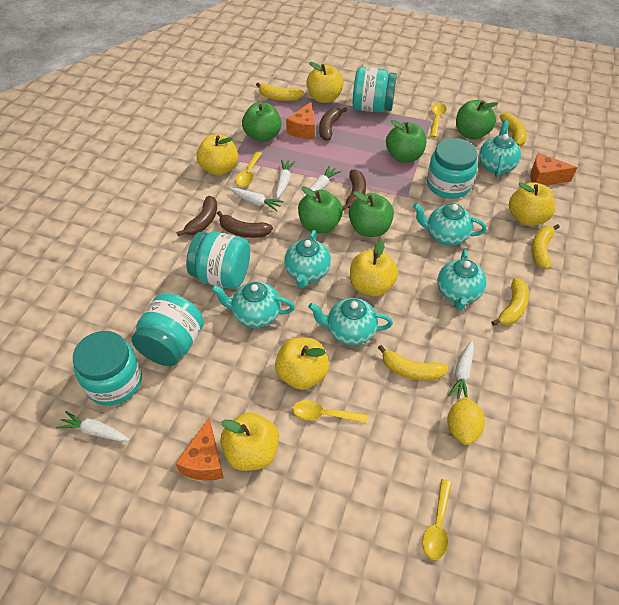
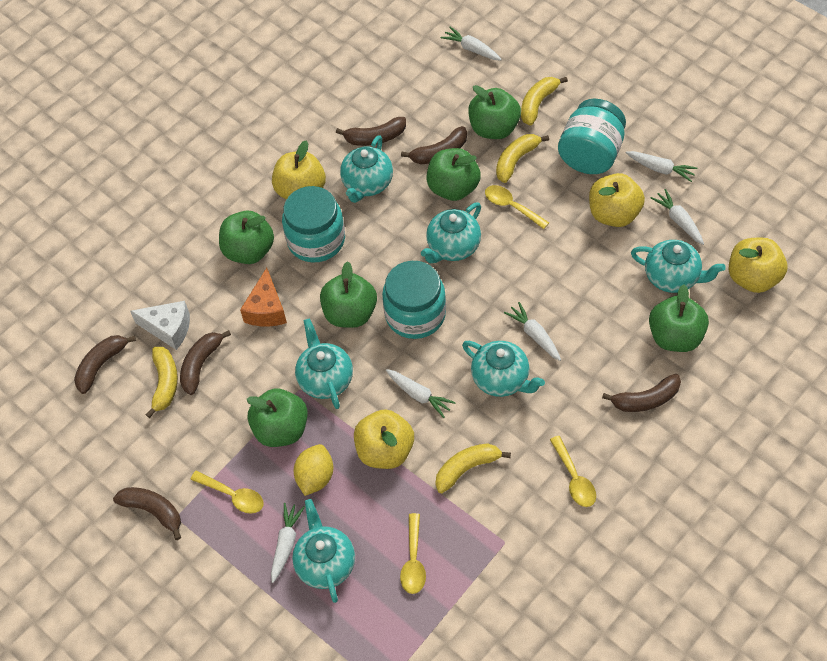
brown banana: [177,196,217,236] [217,211,273,238] [319,107,347,141] [342,169,366,211] = 4 -> [74,335,136,394] [113,487,181,540] [180,330,231,395] [336,117,406,146] [401,126,467,164] [602,374,681,412] = 6
green apple: [242,102,282,142] [298,186,343,233] [349,191,394,237] [386,120,426,163] [456,100,499,140] = 5 -> [219,211,274,264] [247,389,308,447] [320,261,377,328] [426,148,481,201] [468,85,521,139] [649,284,709,352] = 6
orange cheese: [176,418,224,481] [286,102,315,139] [530,153,577,186] = 3 -> [240,268,287,327] = 1
turquoise jar: [73,331,142,406] [132,293,204,366] [186,232,250,289] [353,67,397,112] [427,138,478,199] = 5 -> [282,186,345,263] [382,261,446,339] [558,99,626,174] = 3
white carrot: [56,411,129,442] [230,188,284,211] [276,160,296,199] [303,165,341,197] [448,341,474,399] = 5 -> [271,503,305,583] [386,369,456,418] [440,27,502,61] [504,302,561,361] [626,151,697,182] [651,189,704,245] = 6
white cheese: none = 0 -> [130,301,190,350] = 1
yellow apple: [197,134,238,176] [220,412,279,471] [275,337,329,390] [306,62,344,103] [350,239,398,297] [509,182,555,226] = 6 -> [272,140,326,200] [354,409,414,469] [589,173,645,227] [729,238,787,293] = 4
yellow banana: [256,83,304,101] [378,345,448,381] [491,278,529,326] [500,113,527,146] [531,224,560,269] = 5 -> [146,347,178,418] [435,443,511,493] [496,134,549,183] [521,77,568,126] = 4

